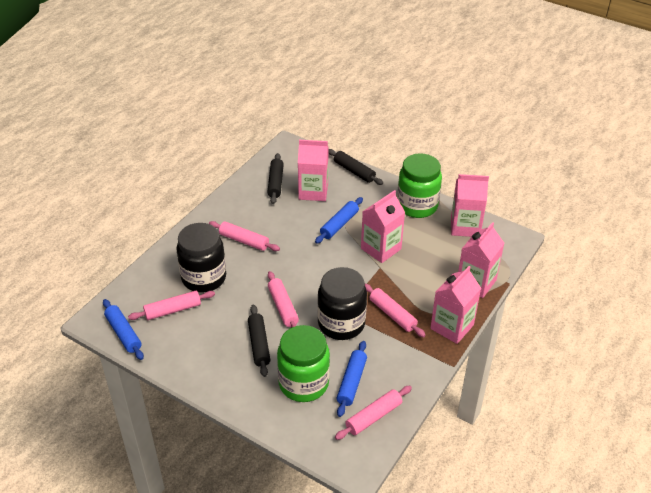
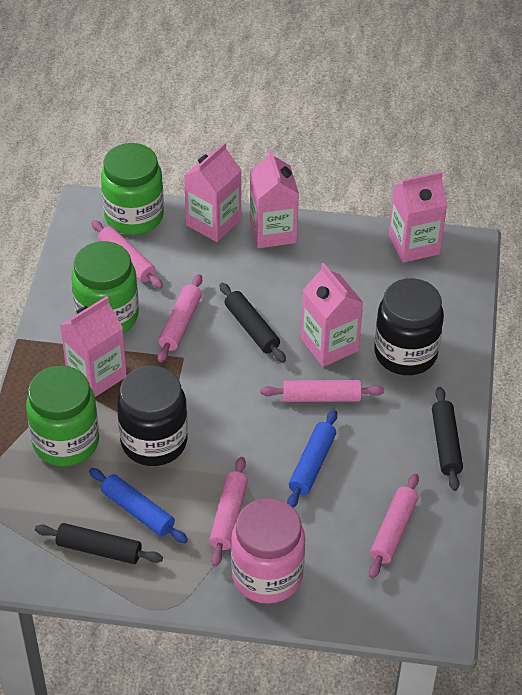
blue rolling pin: [103,299,144,360] [315,197,363,244] [337,341,367,417] = 3 -> [89,468,188,543] [287,410,337,508] = 2
green jar: [277,325,330,402] [397,153,442,218] = 2 -> [26,366,99,466] [71,241,139,333] [101,143,164,235] = 3
pink jar: none = 0 -> [231,498,305,604] = 1

